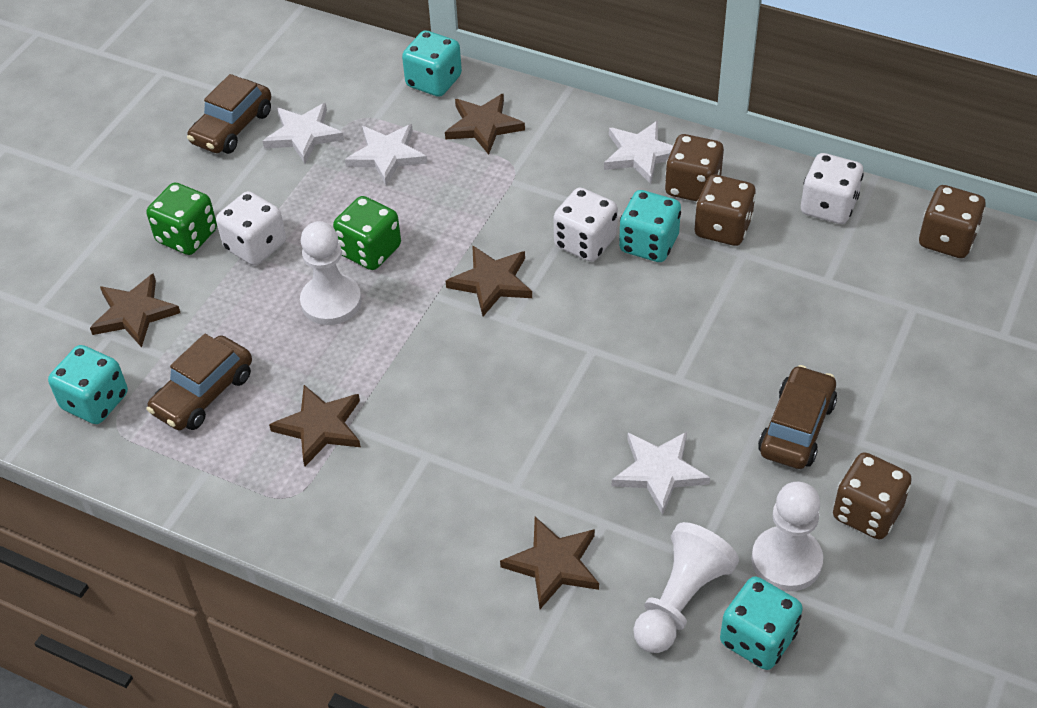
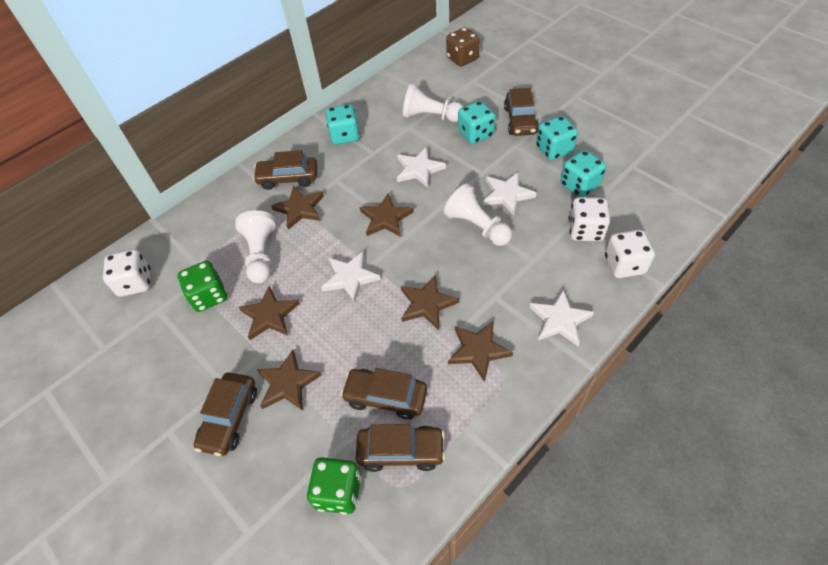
brown car: [146,334,252,430] [187,74,271,154] [758,365,837,469] = 3 -> [194,372,257,456] [253,150,318,190] [341,368,427,420] [356,424,445,472] [504,88,539,136] = 5
brown dice: [665,134,724,202] [695,175,756,246] [833,452,912,539] [919,185,986,258] = 4 -> [446,27,480,67] = 1
brown star: [90,273,180,347] [269,385,361,466] [445,93,525,155] [446,245,532,316] [500,517,599,609] = 5 -> [238,286,300,340] [257,350,322,411] [271,186,324,230] [359,194,414,237] [401,275,459,330] [448,321,513,382] = 6

